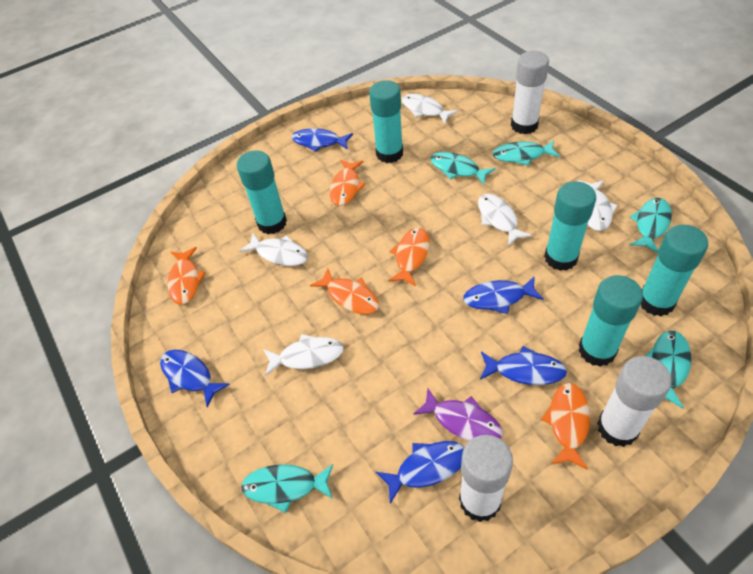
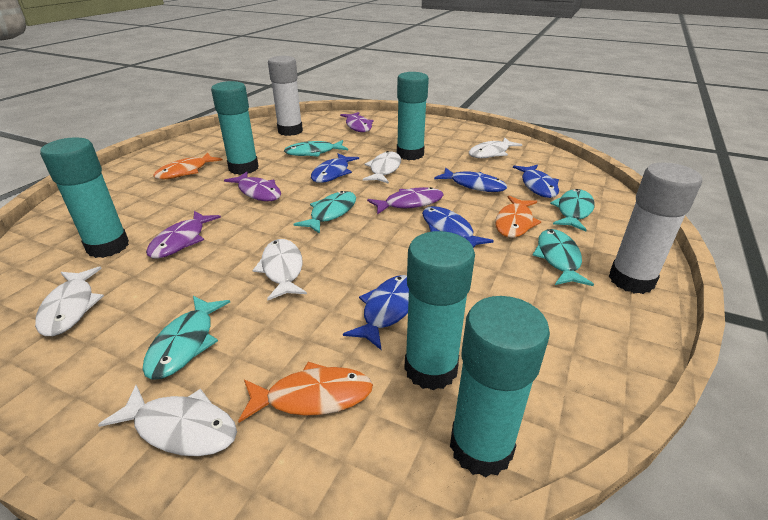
orange fish: [168,247,206,304] [310,268,379,314] [330,160,366,206] [388,228,430,286] [541,383,590,470] = 5 -> [153,152,223,179] [238,362,373,423] [495,196,541,238] = 3
purple fish: [413,388,503,441] = 1 -> [146,211,221,258] [224,172,281,201] [340,112,374,132] [367,187,444,215] = 4
white glue stick: [459,435,513,522] [511,51,549,134] [597,356,672,447] = 3 -> [268,56,303,136] [609,163,702,294] = 2

